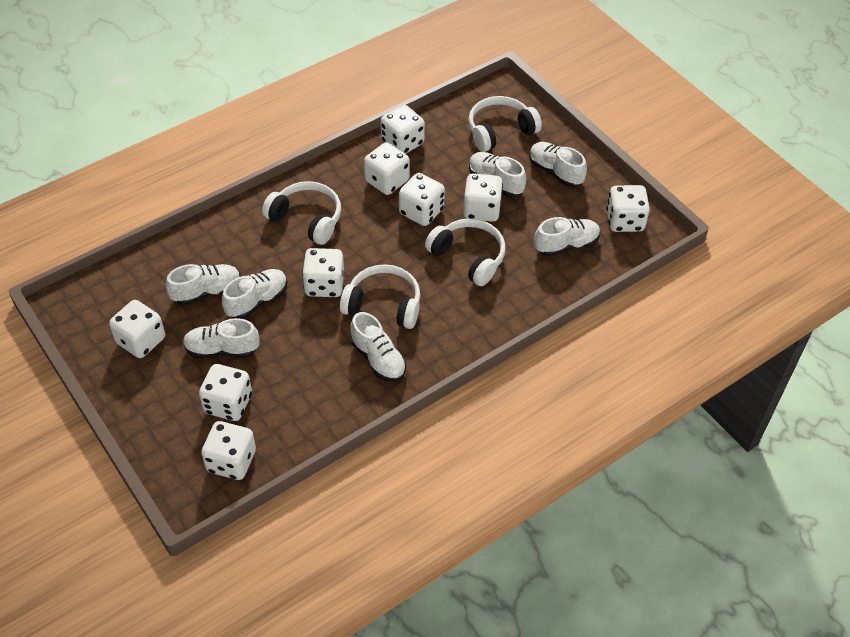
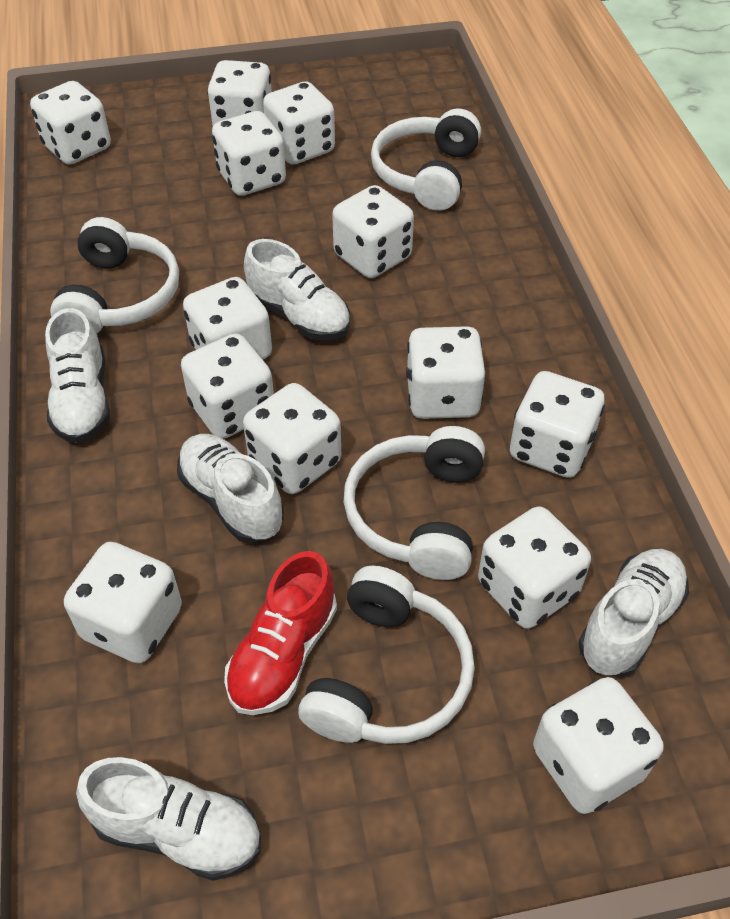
red shoe: none = 0 -> [224,551,337,715] = 1
white dice: [109,300,165,358] [199,364,252,421] [201,421,256,480] [302,248,344,297] [364,142,409,195] [381,105,425,154] [399,173,445,226] [463,173,503,222] [606,185,650,232] = 9 -> [30,81,111,165] [64,542,182,664] [181,333,274,439] [183,277,272,360] [207,60,272,125] [212,111,286,196] [243,383,341,494] [263,82,335,164] [332,185,414,278] [406,326,485,419] [478,506,591,629] [510,371,605,478] [533,677,664,814] = 13
white shoe: [166,264,241,305] [183,318,260,358] [222,269,287,319] [351,312,406,382] [469,152,526,197] [529,142,587,187] [534,217,600,256] = 7 -> [45,308,110,443] [76,757,261,881] [177,434,284,543] [244,239,350,340] [578,549,689,677] = 5

